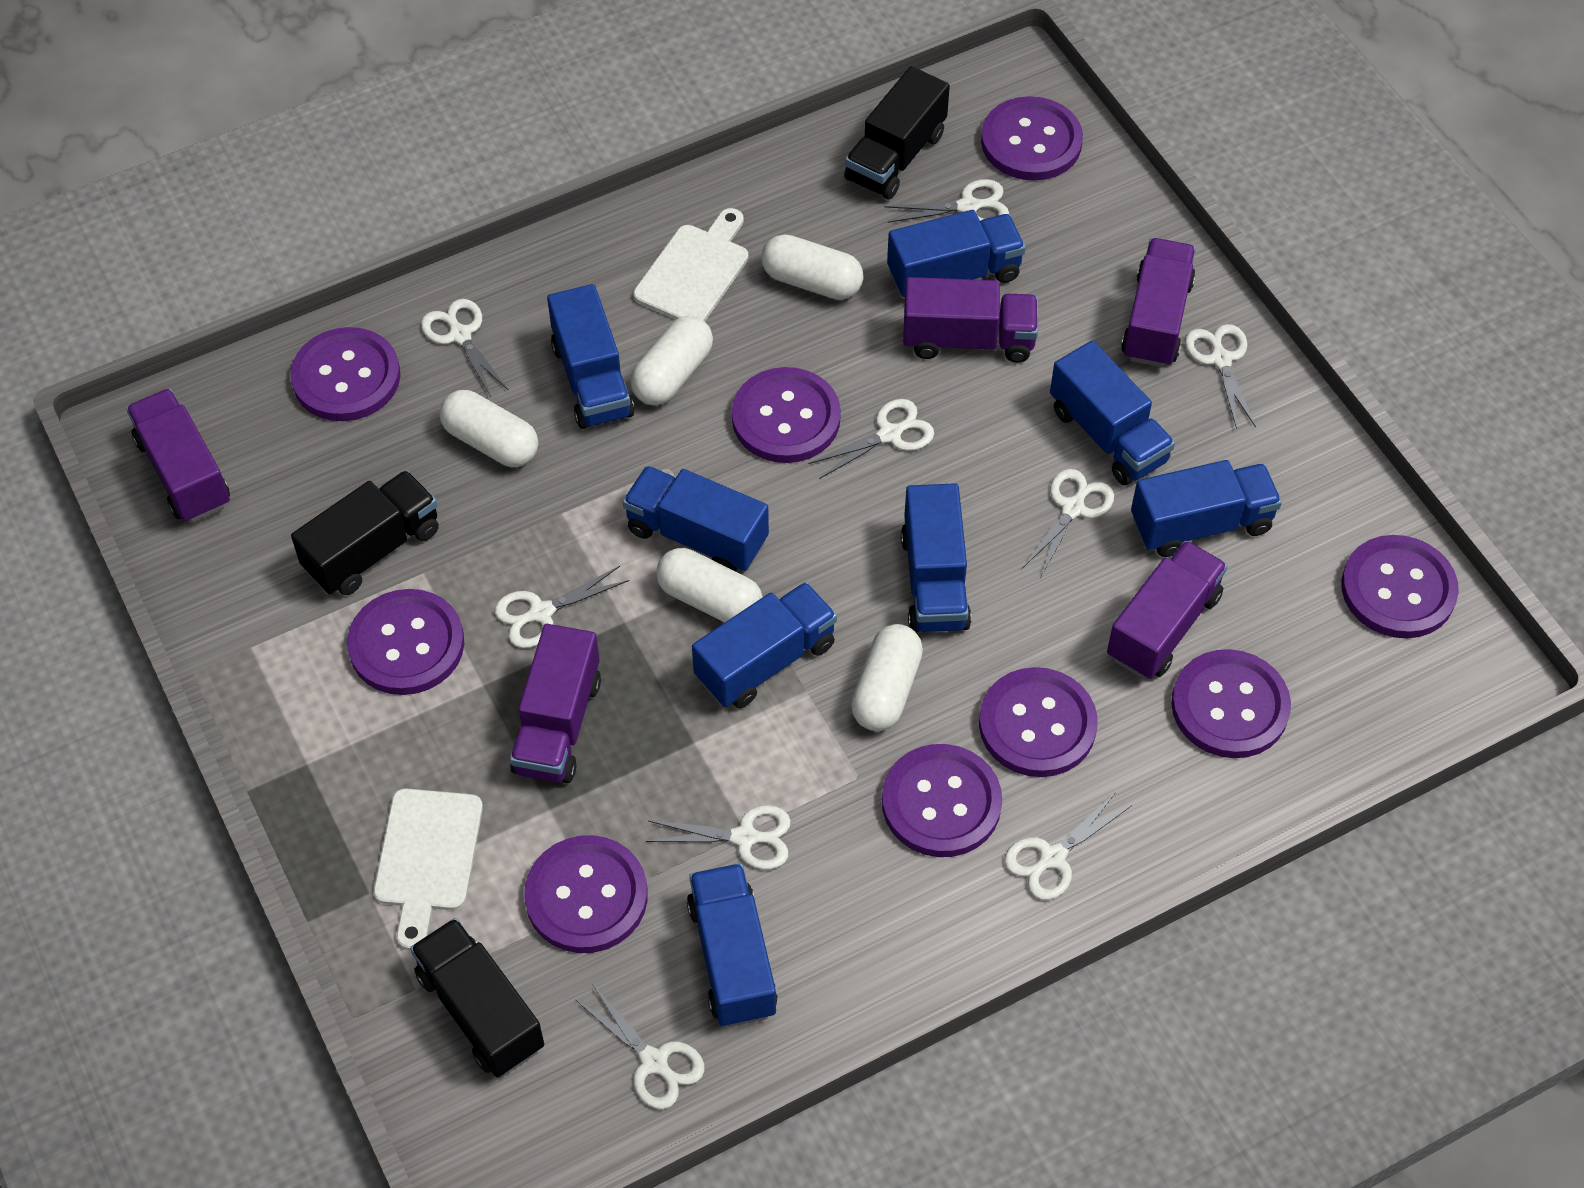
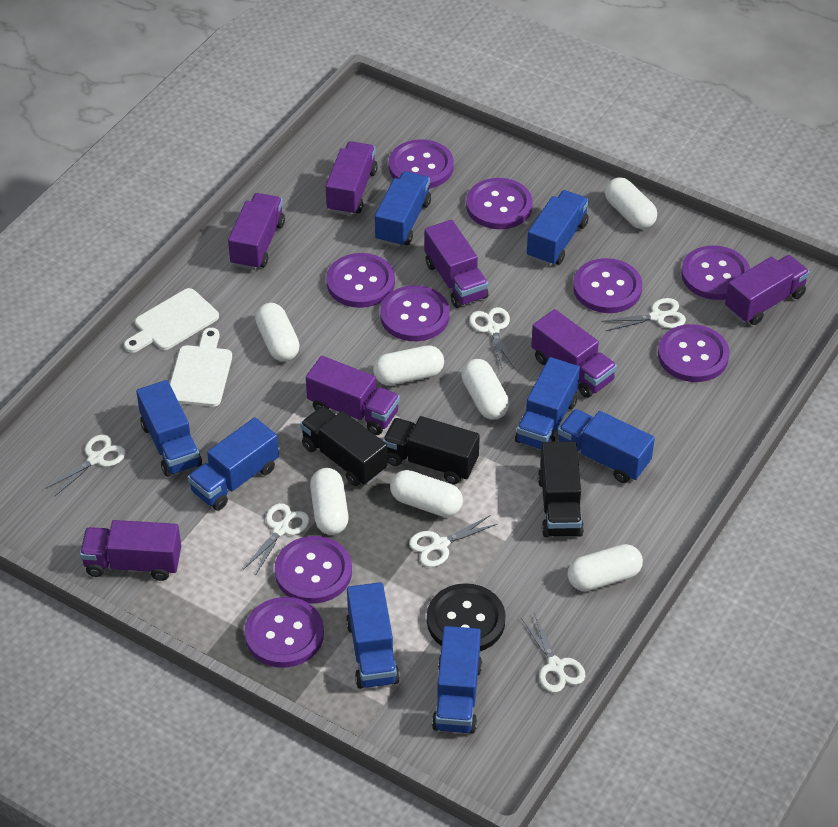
black button: none = 0 -> [427,583,506,651] = 1
purple truck: [126,388,230,522] [510,624,601,783] [903,277,1038,363] [1107,541,1228,679] [1121,238,1196,367] = 5 -> [80,520,181,581] [228,193,285,270] [306,356,400,435] [326,141,378,216] [424,220,488,308] [531,309,617,398] [725,255,810,325] = 7
white capsule: [440,390,538,467] [630,316,713,405] [656,548,763,623] [761,234,864,300] [851,624,923,731] = 5 -> [255,303,300,361] [310,468,349,535] [373,345,444,385] [390,470,463,517] [461,359,509,419] [568,544,643,591] [605,177,657,229] = 7
white scissors: [421,299,509,397] [495,566,629,648] [576,984,705,1109] [646,805,791,870] [809,399,934,479] [885,179,1009,223] [1004,792,1131,900] [1023,469,1114,578] [1185,324,1256,429] = 9 -> [45,434,126,497] [243,503,309,576] [409,515,497,567] [469,307,515,368] [521,613,585,692] [602,298,686,331] = 6

